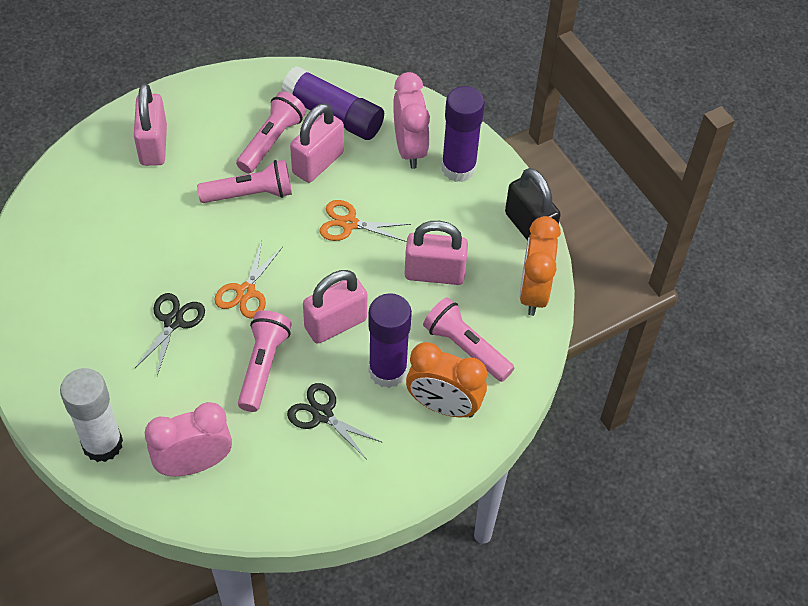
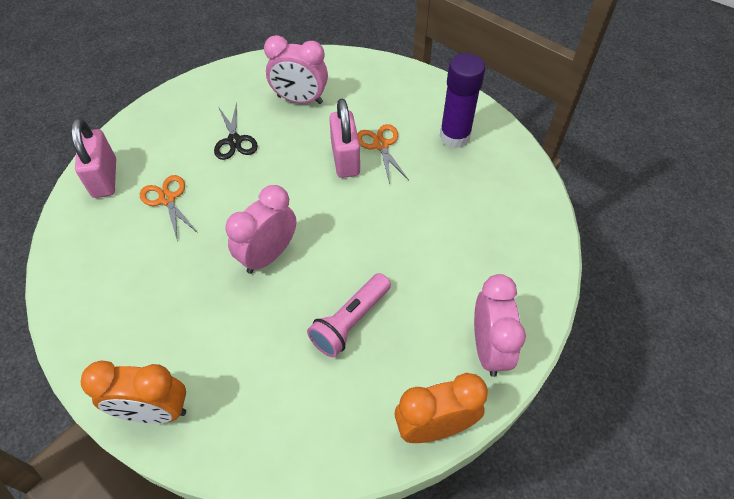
black padlock: [505,168,561,241] = 1 -> none = 0
black scissors: [134,293,205,376] [287,383,383,460] = 2 -> [214,102,258,160] = 1
pink clock: [145,402,232,476] [393,72,430,169] = 2 -> [225,185,296,274] [264,35,328,104] [474,274,526,377] = 3
pink flashlight: [197,160,292,203] [236,91,306,173] [238,310,292,412] [423,297,514,382] = 4 -> [307,273,391,357] = 1
pink padlock: [134,83,167,166] [290,103,344,183] [303,270,367,344] [405,221,468,285] = 4 -> [71,118,116,198] [329,98,360,178] = 2
purple glue stick: [281,66,384,140] [368,293,412,388] [442,86,485,182] = 3 -> [440,53,485,148] = 1
white glue stick: [60,368,123,462] = 1 -> none = 0

